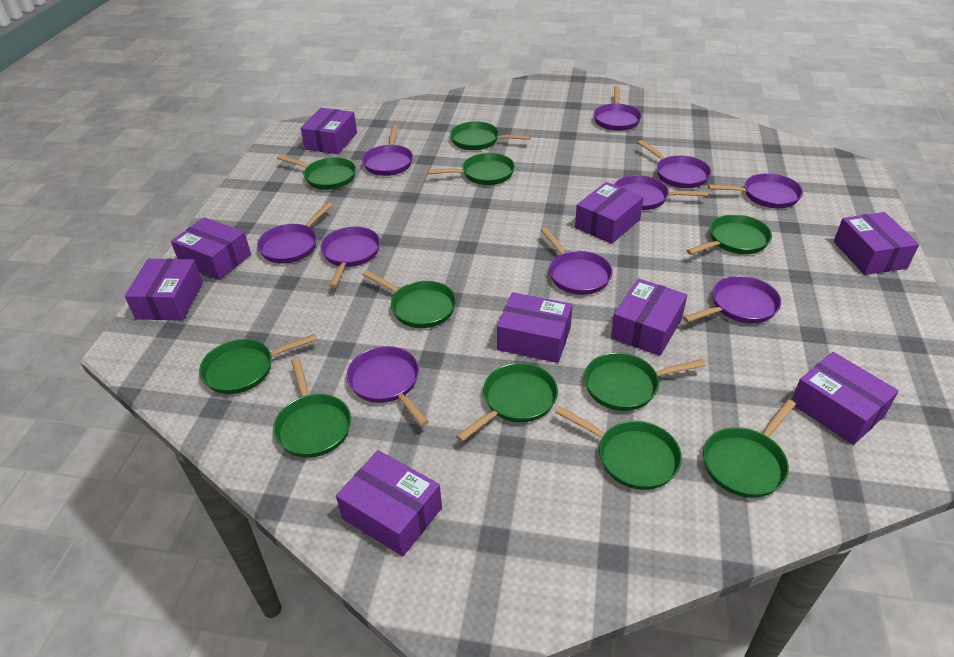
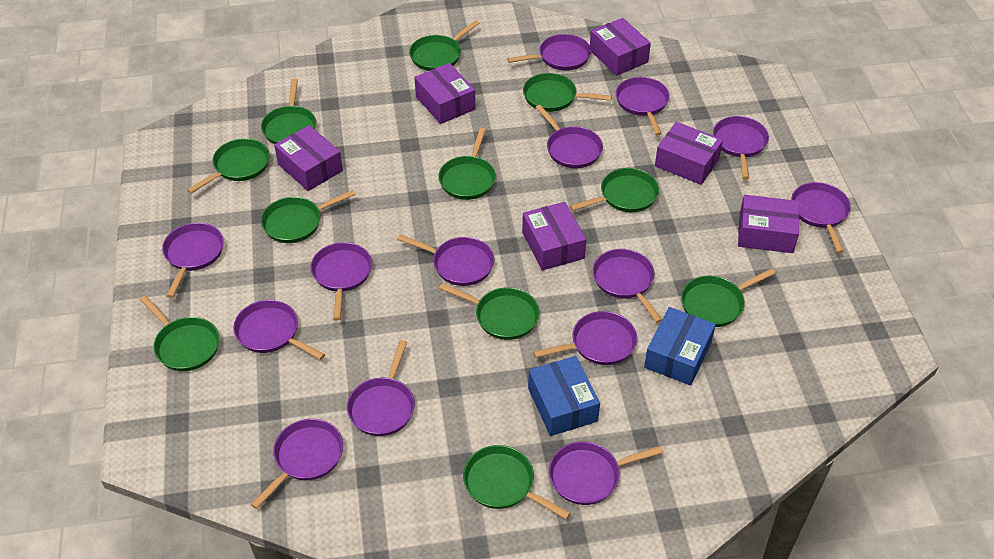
blue box: none = 0 -> [528,356,600,436] [644,307,716,386] = 2
purple box: [125,259,203,321] [171,217,251,280] [301,108,357,154] [336,450,442,556] [497,292,573,363] [575,182,644,244] [611,278,687,356] [792,352,899,445] [834,212,919,275] = 9 -> [274,125,343,191] [415,63,475,124] [522,202,586,270] [590,18,651,76] [655,122,723,185] [738,195,799,253] = 6
purple pan: [257,202,333,263] [321,227,380,288] [347,346,429,426] [362,125,413,176] [541,227,613,295] [594,86,642,131] [614,175,708,210] [638,140,711,188] [683,276,781,324] [708,173,803,208] = 10 -> [162,223,224,298] [233,300,325,360] [251,419,343,509] [311,242,372,320] [347,340,415,436] [397,234,495,286] [507,34,591,71] [533,311,637,365] [535,105,603,168] [549,442,663,505] [593,249,662,323] [616,77,669,136] [713,116,769,179] [791,182,851,253] = 14

